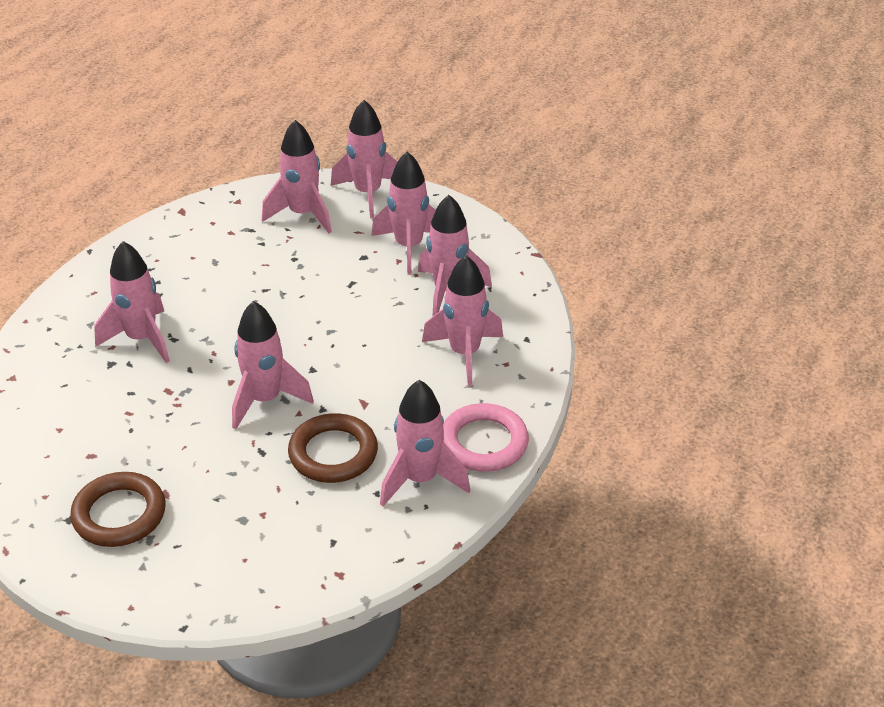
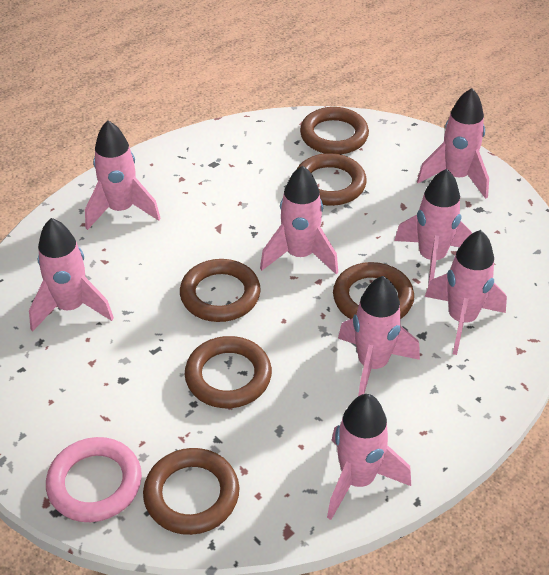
brown ring: [70,472,166,547] [288,413,378,483] = 2 -> [143,448,239,535] [180,259,261,322] [185,336,272,408] [297,153,367,206] [300,107,369,154] [333,262,414,319] = 6

